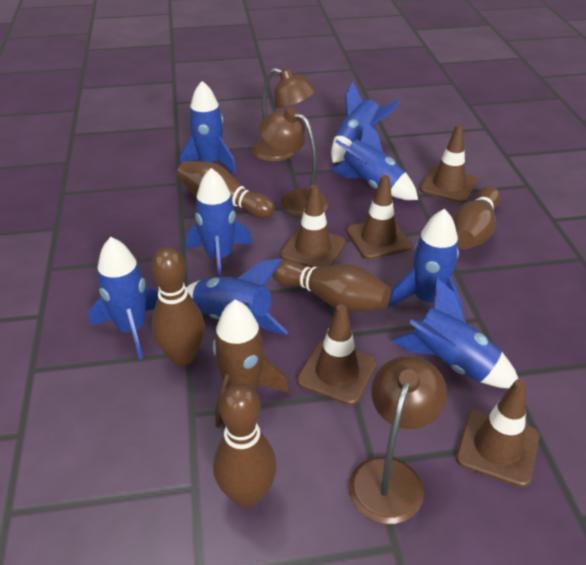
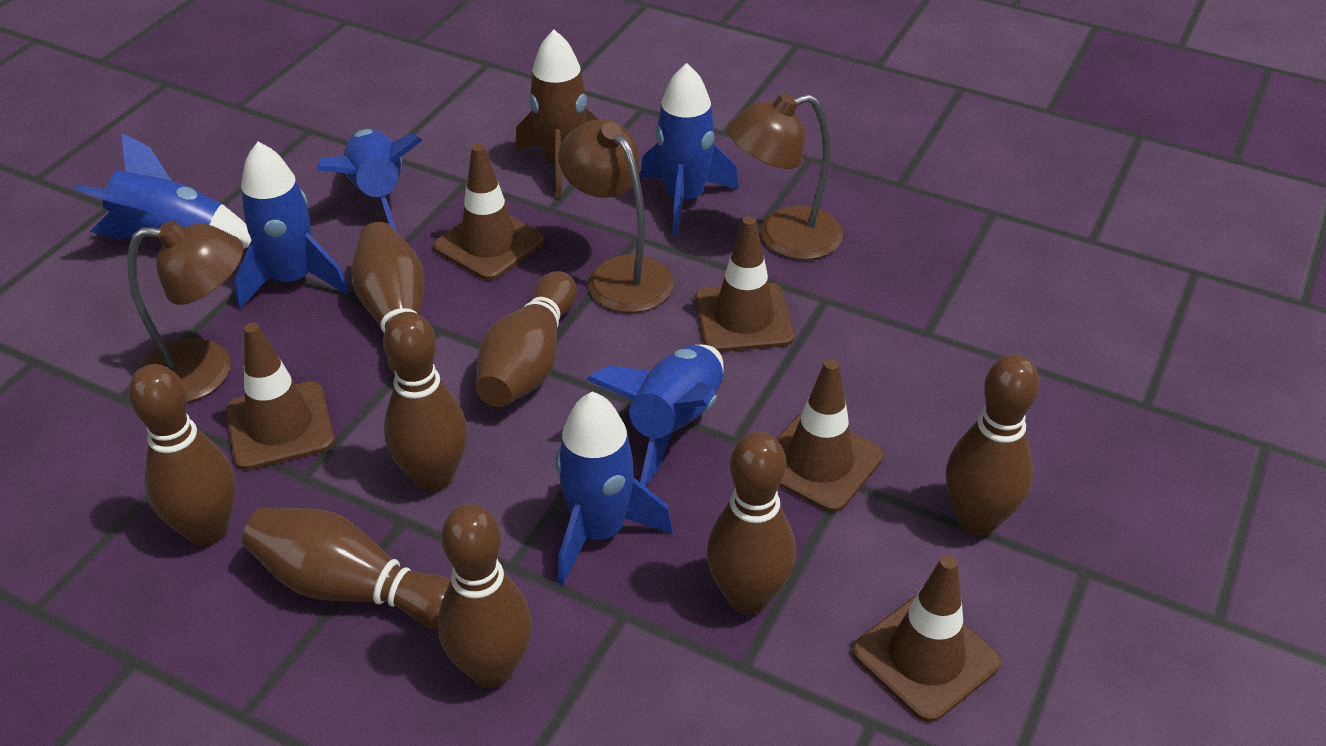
blue rocket: [89,237,158,360] [179,81,236,174] [186,168,252,277] [186,259,288,335] [331,81,401,163] [331,121,418,200] [388,209,463,311] [391,277,518,388] = 8 -> [75,133,251,248] [234,142,349,308] [317,129,422,232] [556,392,673,585] [587,345,724,487] [640,63,739,235] = 6
brown bowling pin: [151,247,205,366] [177,161,275,219] [213,383,277,508] [272,259,391,312] [452,186,501,249] = 5 -> [128,364,236,546] [242,508,451,629] [351,222,425,375] [383,312,468,492] [438,504,532,688] [476,271,577,407] [707,431,796,614] [946,354,1040,536] = 8

